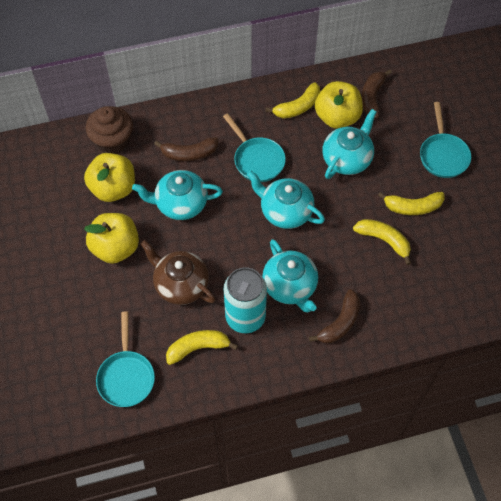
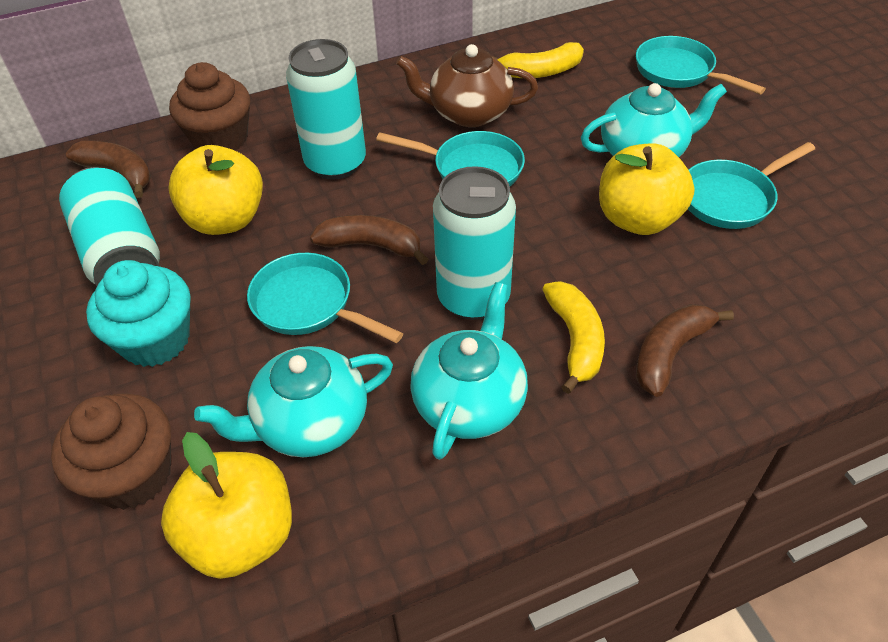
brown cupcake: [86,106,133,154] = 1 -> [51,393,171,510] [169,62,250,150] = 2
turquoise can: [224,267,267,333] = 1 -> [59,167,160,286] [286,39,366,180] [433,166,516,320] = 3
turquoise cupcake: none = 0 -> [86,260,191,367] = 1
turquoise pan: [96,311,155,407] [223,113,286,182] [420,102,471,178] = 3 -> [247,253,403,343] [376,131,525,186] [636,36,766,95] [688,142,815,229] = 4
turquoise teapot: [132,170,223,220] [247,170,325,229] [262,239,318,312] [322,109,377,179] = 4 -> [194,346,393,457] [410,282,528,460] [581,83,727,157] = 3
yellow banana: [166,330,238,365] [266,82,320,119] [353,219,411,265] [378,192,445,215] = 4 -> [492,42,584,78] [542,281,605,394] = 2

